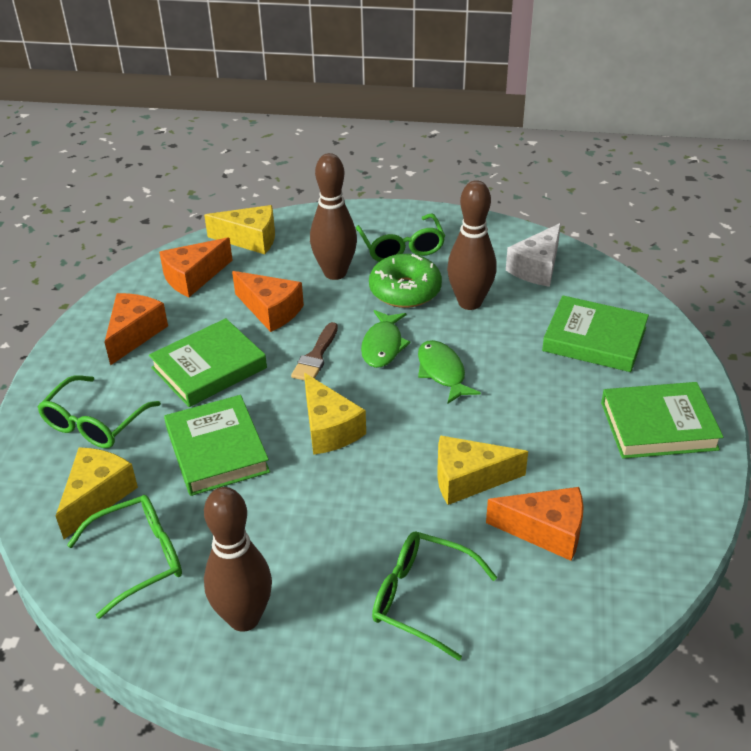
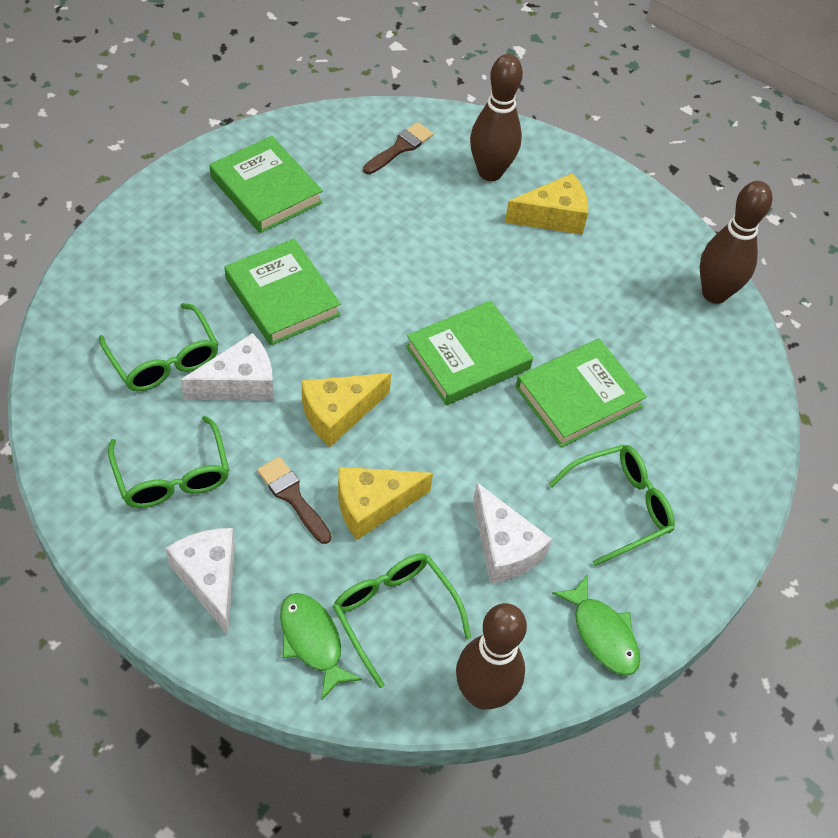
brown brush: [291,322,338,381] = 1 -> [257,457,331,544] [363,122,433,174] = 2
green donut: [369,254,442,308] = 1 -> none = 0
orange cheese: [104,293,168,366] [159,237,233,297] [232,271,304,332] [486,487,583,561] = 4 -> none = 0
white cheese: [506,223,561,287] = 1 -> [166,528,235,635] [181,333,274,401] [473,483,552,584] = 3
yellow cheese: [56,447,138,539] [204,205,275,254] [304,373,366,455] [437,435,528,505] = 4 -> [302,373,391,447] [338,467,433,540] [505,173,588,235] = 3

